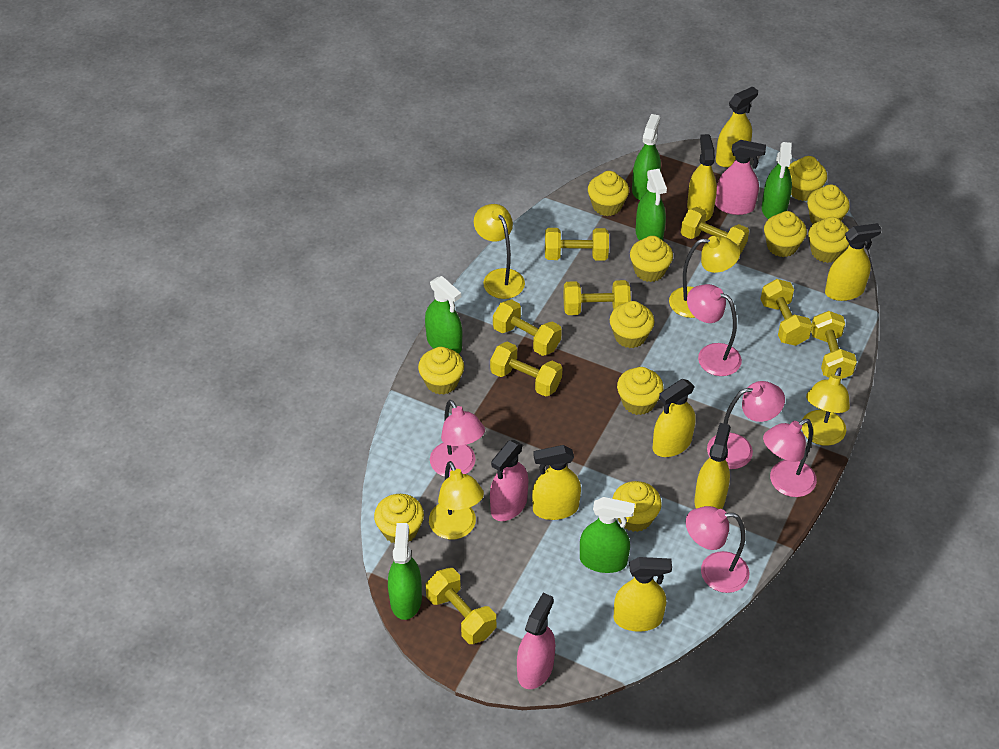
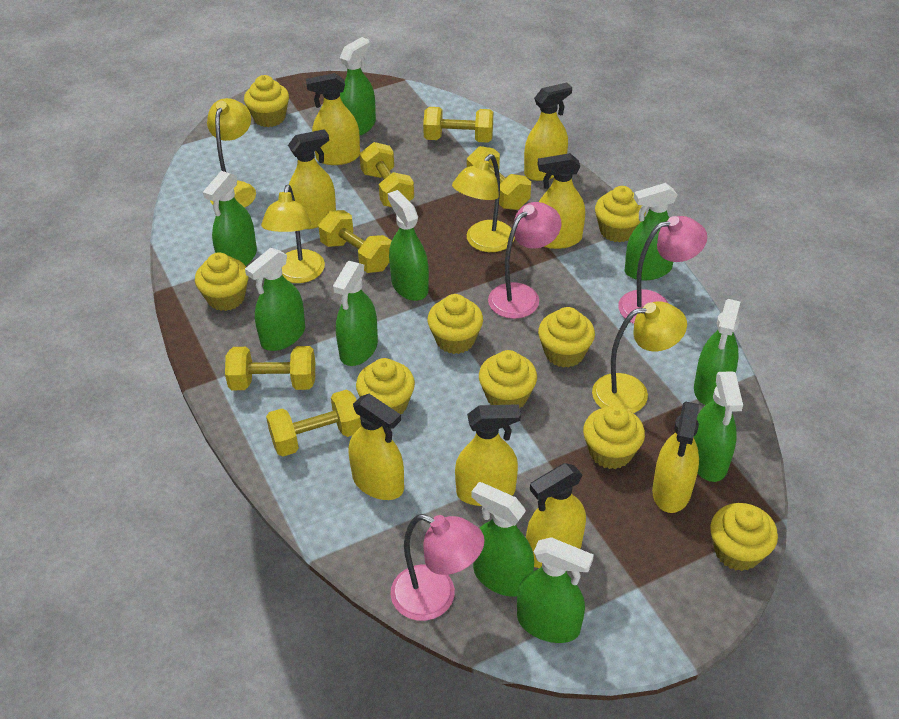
green spray bottle: [388,523,422,620] [425,276,462,354] [580,497,635,573] [632,114,661,200] [636,169,667,240] [762,142,792,219] = 6 -> [203,171,257,266] [245,248,305,351] [333,261,378,366] [340,37,376,135] [388,190,429,301] [471,482,534,597] [517,537,594,643] [625,183,678,281] [694,299,740,405] [694,371,743,482] = 10
pink lamp: [430,400,485,477] [686,506,750,593] [687,284,742,376] [707,381,785,469] [763,419,817,497] = 5 -> [391,514,485,621] [488,202,562,319] [618,216,707,324] = 3
pink spray bottle: [490,440,528,521] [517,593,555,689] [715,140,766,215] = 3 -> none = 0
yellow cupcake: [374,494,424,544] [418,347,464,395] [588,171,629,216] [610,301,655,348] [612,481,662,532] [617,367,664,415] [630,236,673,282] [764,211,807,257] [788,156,827,201] [807,185,850,224] [808,217,849,263] = 11 -> [195,252,249,311] [244,75,289,127] [356,358,415,414] [427,294,483,354] [479,350,537,408] [538,307,595,368] [583,405,645,469] [595,186,646,242] [710,503,778,571] = 9
yellow dumbbell: [426,568,496,644] [490,342,562,397] [493,299,562,356] [545,228,609,261] [563,280,631,315] [681,207,749,254] [761,279,812,346] [811,311,857,379] = 8 -> [225,346,315,390] [266,390,362,457] [318,210,392,273] [360,142,414,207] [423,107,493,143] [467,146,531,210] = 6
yellow spray bottle: [532,445,581,520] [614,557,672,632] [653,379,696,457] [687,134,717,221] [695,423,731,509] [716,86,758,167] [825,223,882,301] = 7 -> [288,129,336,229] [306,73,360,165] [349,394,404,500] [455,404,521,506] [524,83,572,181] [526,463,586,568] [537,153,585,249] [652,402,699,513] = 8

